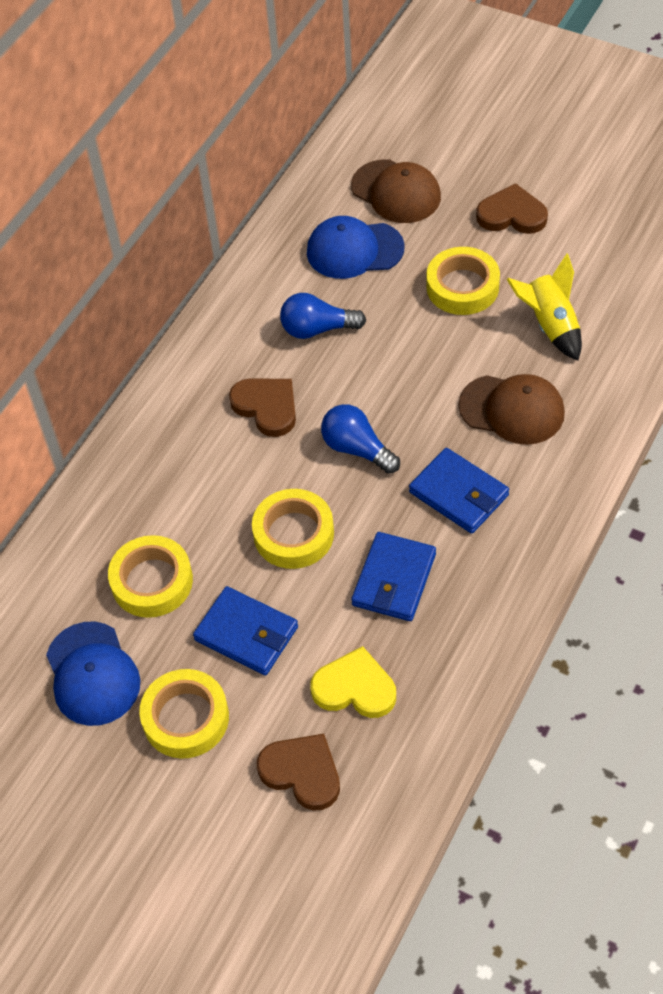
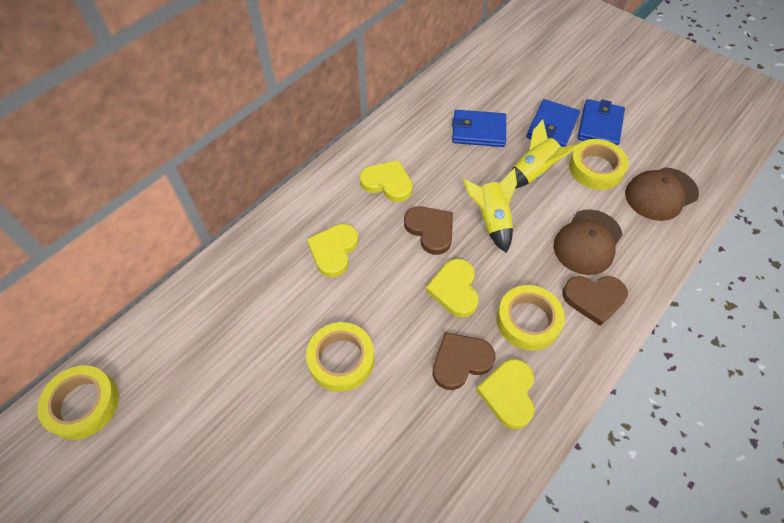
blue cap: [46,622,140,726] [307,216,405,279] = 2 -> none = 0
blue light bulb: [280,293,366,339] [321,404,400,474] = 2 -> none = 0
yellow heart: [310,646,396,718] = 1 -> [307,224,359,277] [360,160,413,202] [426,259,479,317] [476,359,534,429] = 4
yellow rocket: [506,253,582,360] = 1 -> [463,168,517,253] [511,120,578,189] = 2

